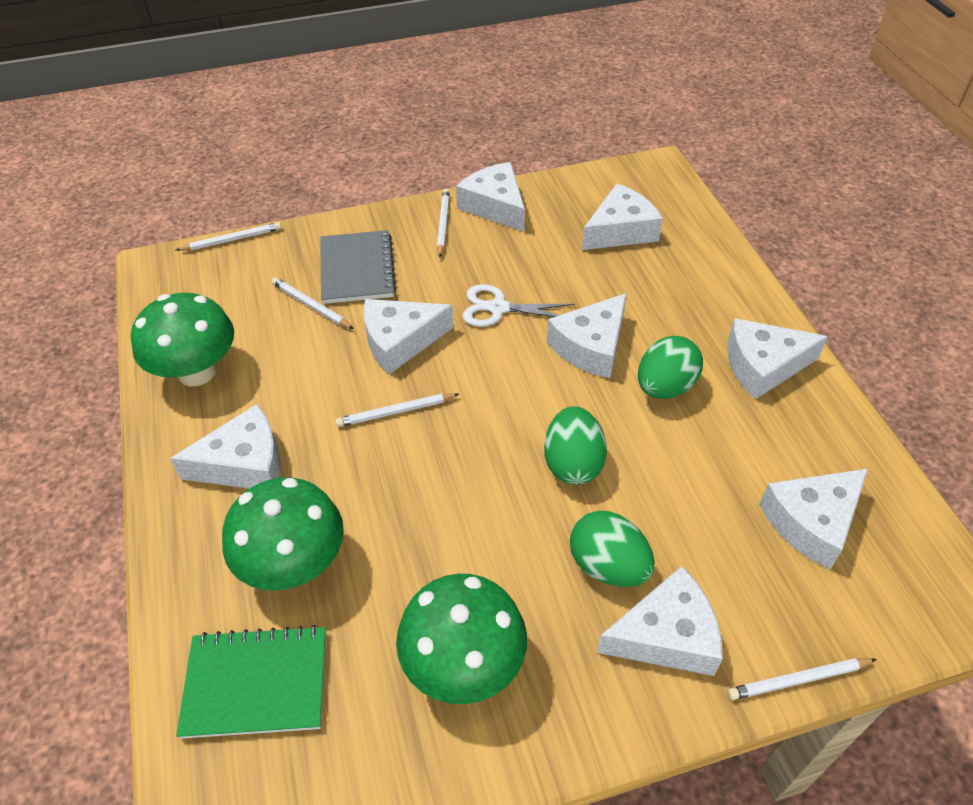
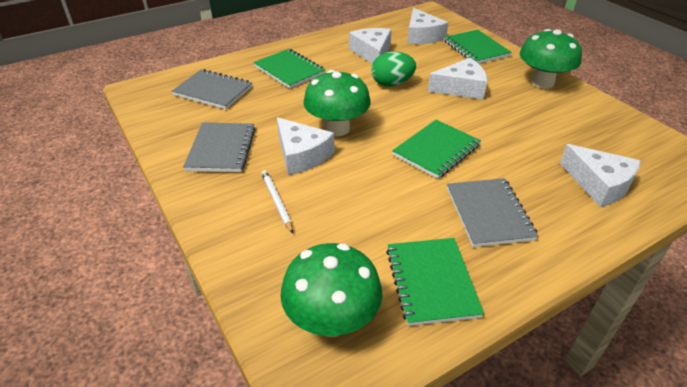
green egg: [544,406,607,485] [570,511,655,587] [638,336,703,399] = 3 -> [371,51,416,87] = 1
green notebook: [176,625,326,739] = 1 -> [253,49,325,89] [386,238,484,326] [392,120,481,179] [444,30,512,64] = 4
grey notebook: [320,230,396,304] = 1 -> [172,69,252,109] [183,122,255,172] [447,178,538,247] = 3
white cheese: [170,404,281,489] [363,299,454,374] [456,162,525,232] [547,293,627,378] [582,183,663,250] [597,566,723,676] [727,318,828,400] [759,469,868,569] = 8 -> [277,117,334,175] [349,28,392,64] [407,8,448,44] [428,58,487,100] [560,144,641,207] = 5
white pencil: [176,222,282,251] [271,277,354,329] [335,393,459,427] [437,189,450,258] [727,658,877,700] = 5 -> [261,170,293,234] = 1
white scissors: [463,284,575,327] = 1 -> none = 0

